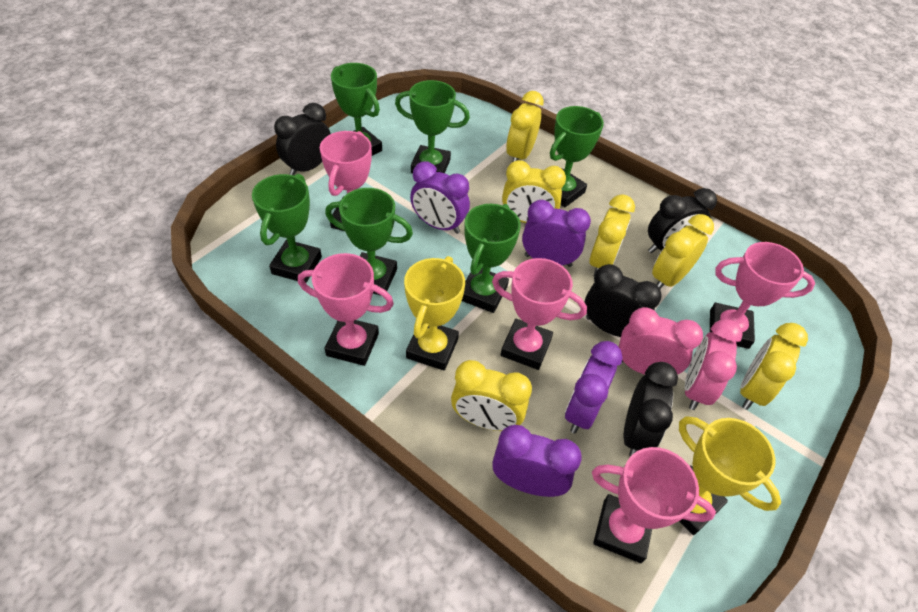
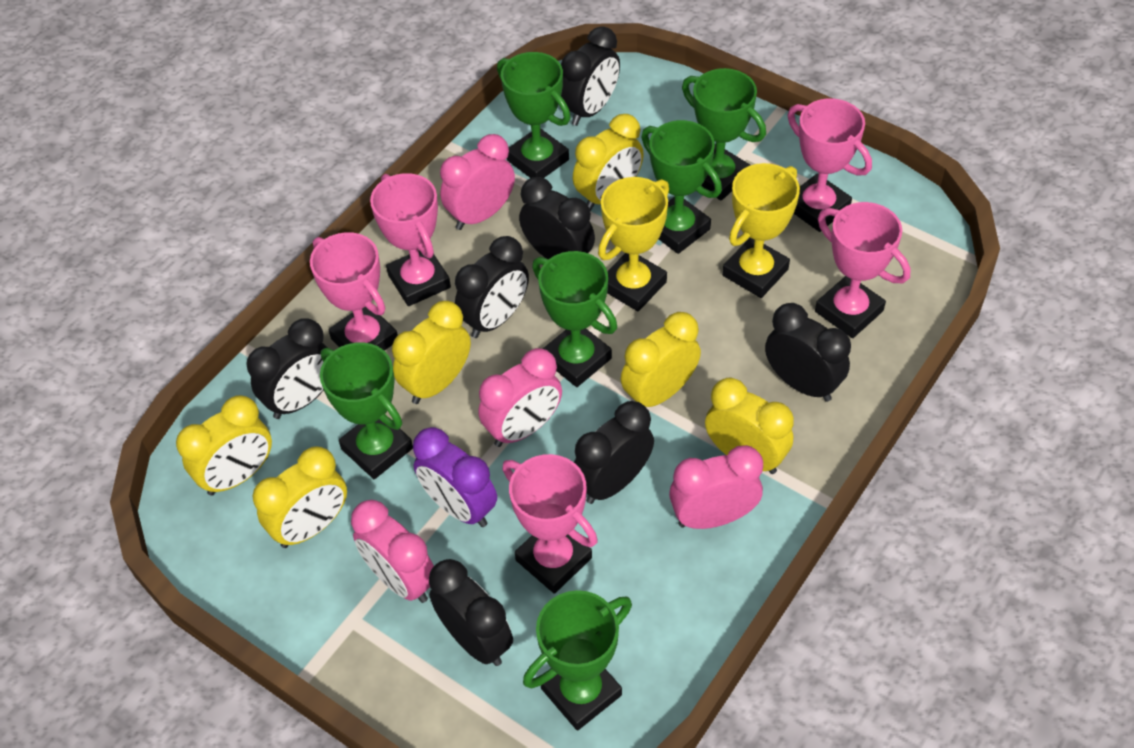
black clock: [274,103,331,176] [585,264,662,337] [623,362,678,457] [648,188,717,253] = 4 -> [246,318,328,419] [429,559,513,666] [455,236,529,338] [519,177,595,259] [561,26,620,126] [574,401,654,504] [765,303,851,402] = 7
pink clock: [619,307,703,375] [685,319,743,410] = 2 -> [351,500,434,603] [440,134,515,230] [478,348,562,447] [669,445,763,529] = 4
purple clock: [410,162,470,234] [492,425,582,497] [522,200,591,267] [565,341,623,434] = 4 -> [413,427,497,527] = 1

